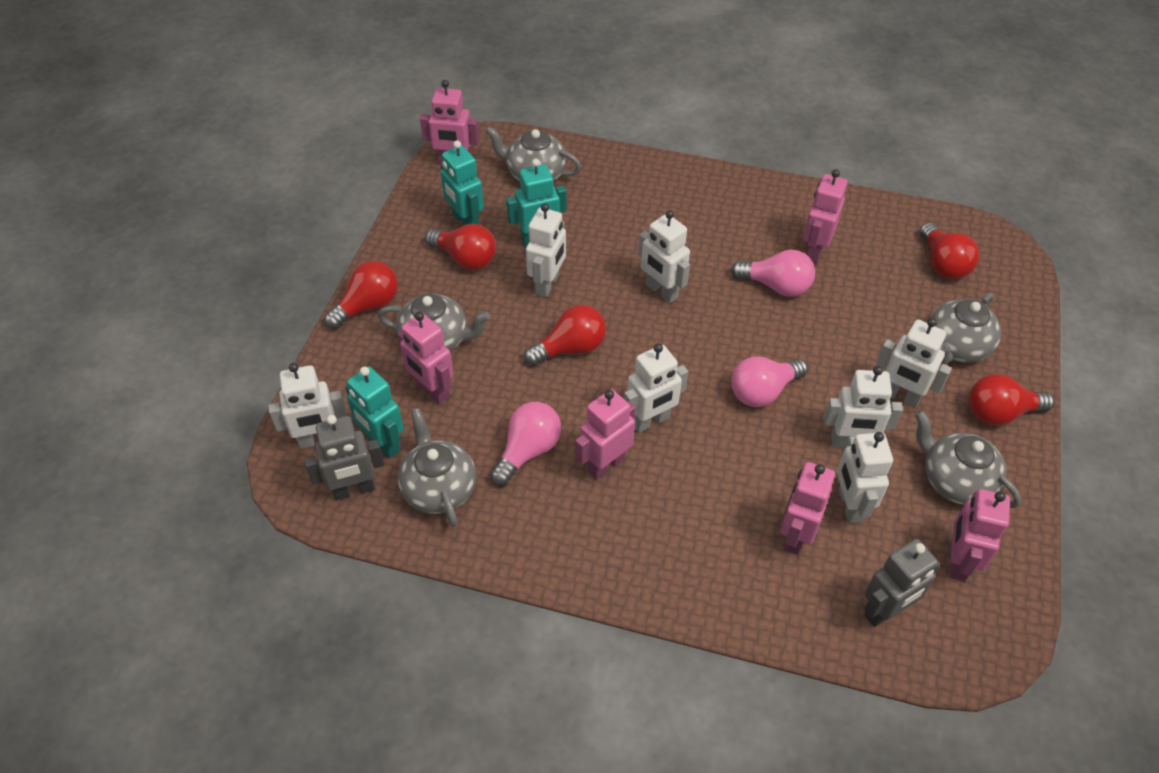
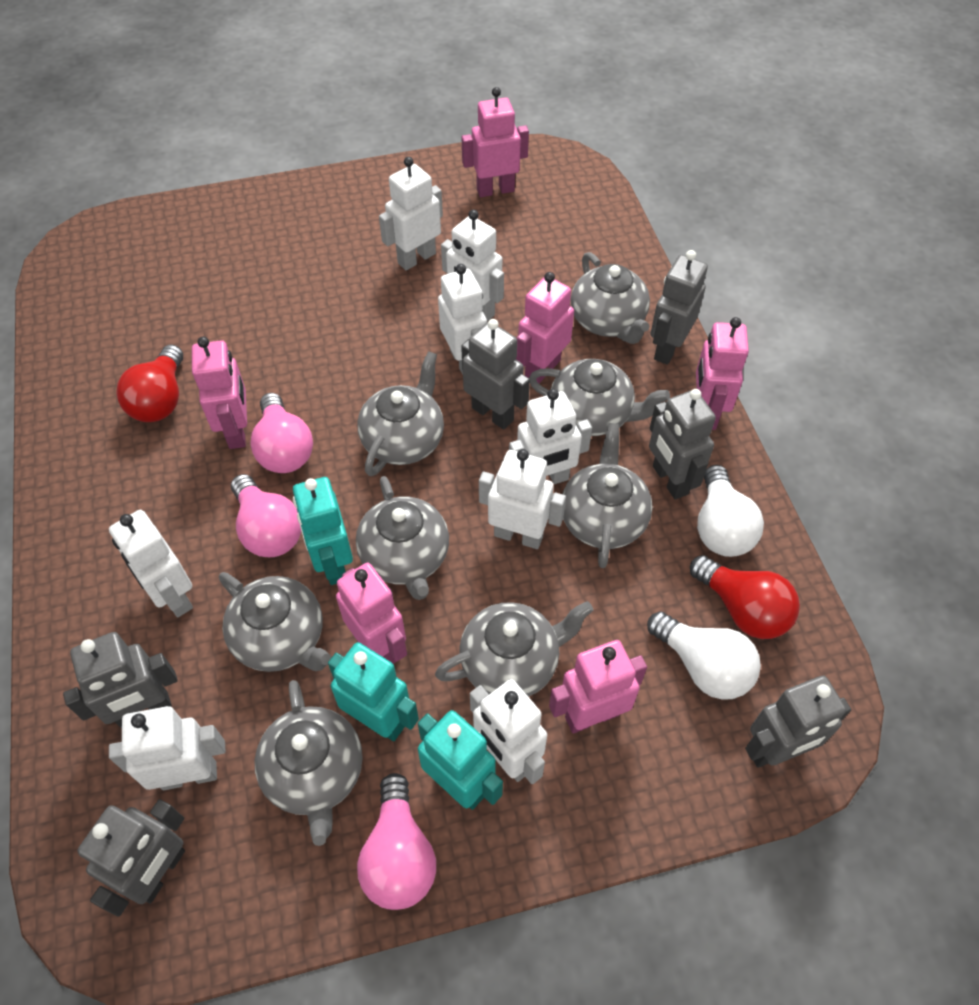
grey robot: [304,415,385,500] [864,539,940,627] = 2 -> [63,632,178,728] [77,799,185,917] [461,319,530,430] [649,389,716,499] [651,250,708,365] [745,676,851,768] = 6
grey teapot: [378,294,490,352] [397,408,476,527] [485,126,582,181] [915,410,1021,508] [930,293,1001,364] = 5 -> [219,572,331,672] [255,680,363,846] [356,476,449,600] [357,351,444,476] [435,601,593,697] [529,359,670,436] [563,423,652,568] [571,252,650,344] = 8
red light bulb: [324,261,398,329] [425,224,496,270] [524,305,606,365] [920,223,979,279] [969,374,1054,426] = 5 -> [116,344,183,422] [690,555,800,639] = 2
white light bulb: none = 0 -> [647,611,761,700] [697,465,764,557] = 2
white robot: [268,363,347,449] [526,203,566,297] [624,343,688,433] [638,210,690,303] [824,366,903,447] [837,432,893,523] [876,318,952,408] = 7 -> [109,510,193,617] [109,706,226,790] [379,157,443,270] [438,264,487,375] [441,210,504,322] [470,679,547,784] [479,449,566,549] [509,389,592,484] = 8

